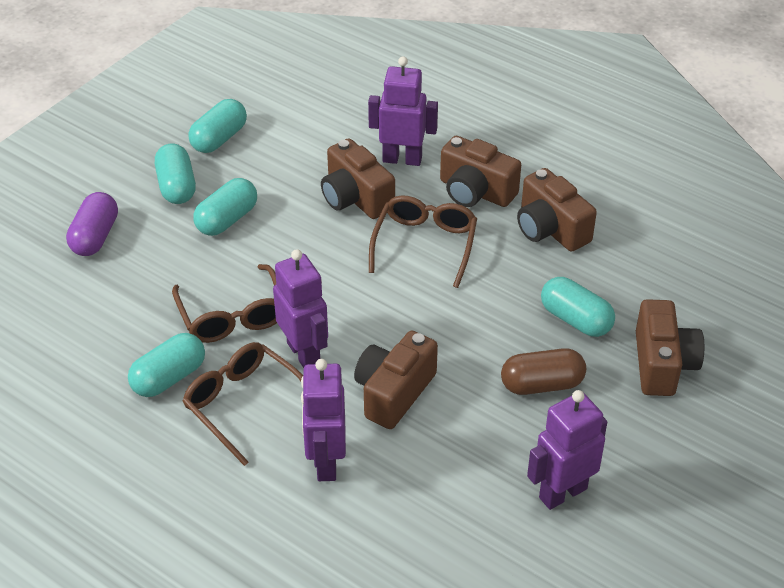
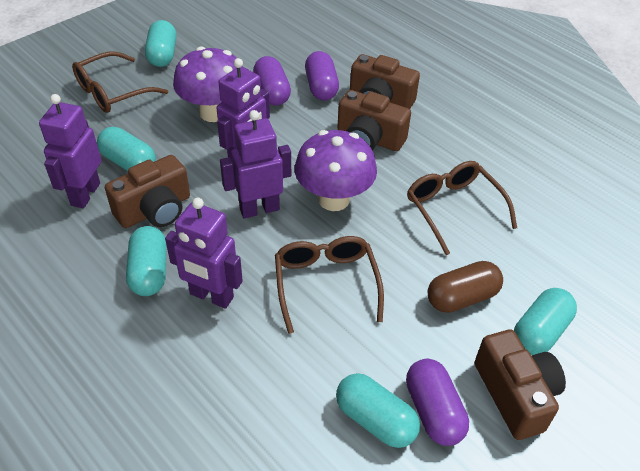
brown camera: [321,138,395,219] [354,331,438,429] [440,136,521,207] [517,168,597,252] [636,299,704,396] = 5 -> [105,155,190,228] [337,90,411,151] [350,54,420,109] [475,330,566,440] = 4
purple capsule: [66,192,118,256] = 1 -> [253,56,291,105] [305,51,339,100] [406,359,469,446] = 3
purple mushroom: none = 0 -> [173,46,243,122] [294,130,377,211] = 2

